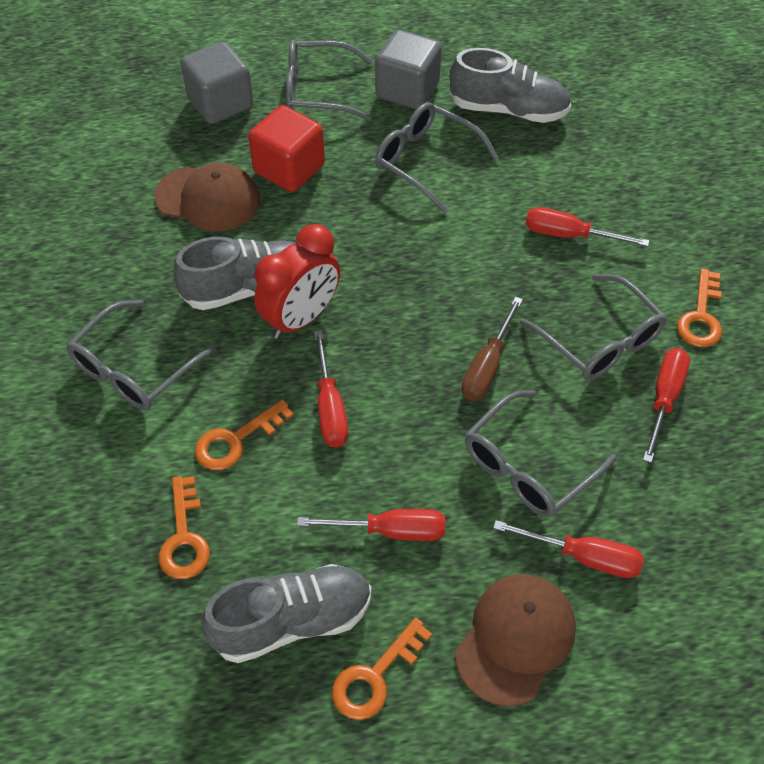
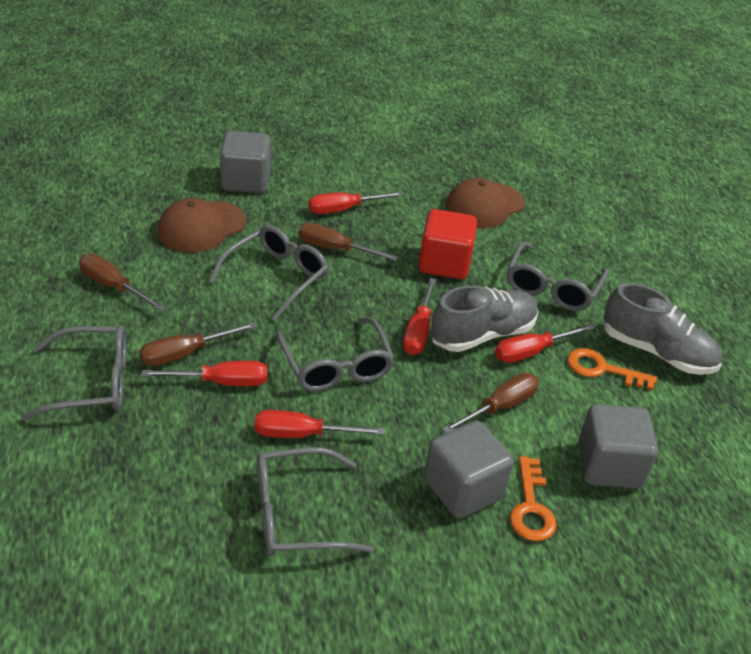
brown screwdriver: [461,297,523,401] = 1 -> [79,254,165,311] [140,322,256,366] [299,223,398,261] [442,373,539,433] = 4
grey cube: [180,42,253,124] [375,30,442,110] = 2 -> [220,131,271,193] [424,421,514,518] [578,404,658,489] = 3
grey shoe: [174,237,295,310] [201,564,371,663] [450,48,571,123] = 3 -> [431,285,539,352] [603,283,722,375] = 2
orange key: [158,476,210,579] [195,399,293,470] [332,618,432,720] [677,269,722,347] = 4 -> [510,456,557,541] [567,348,657,390] = 2
red clock: [254,224,340,339] = 1 -> none = 0

